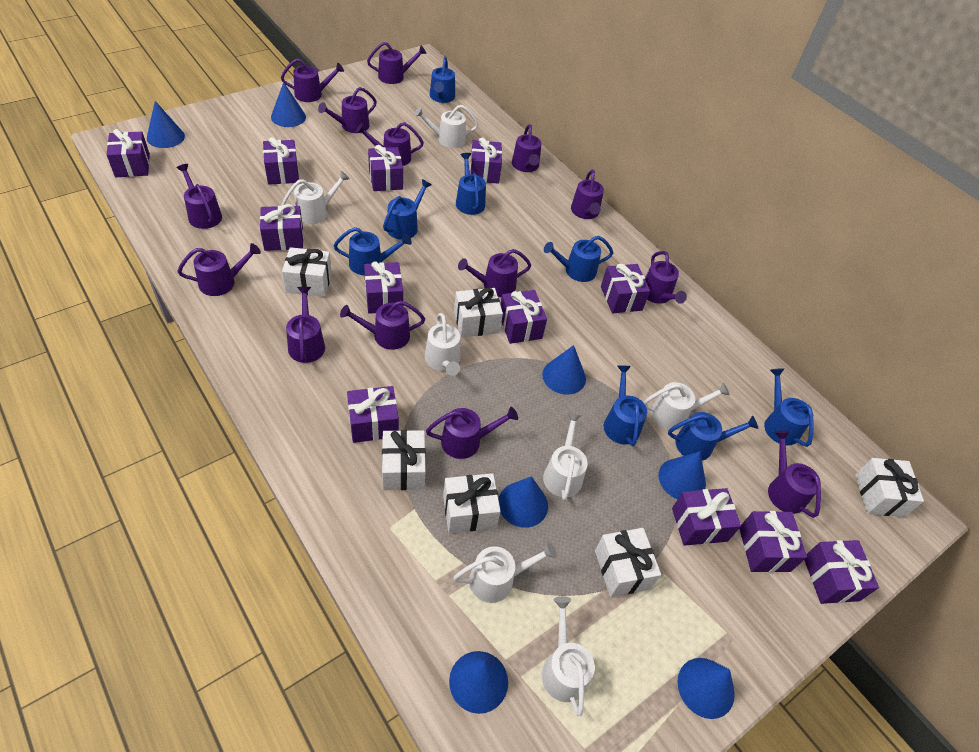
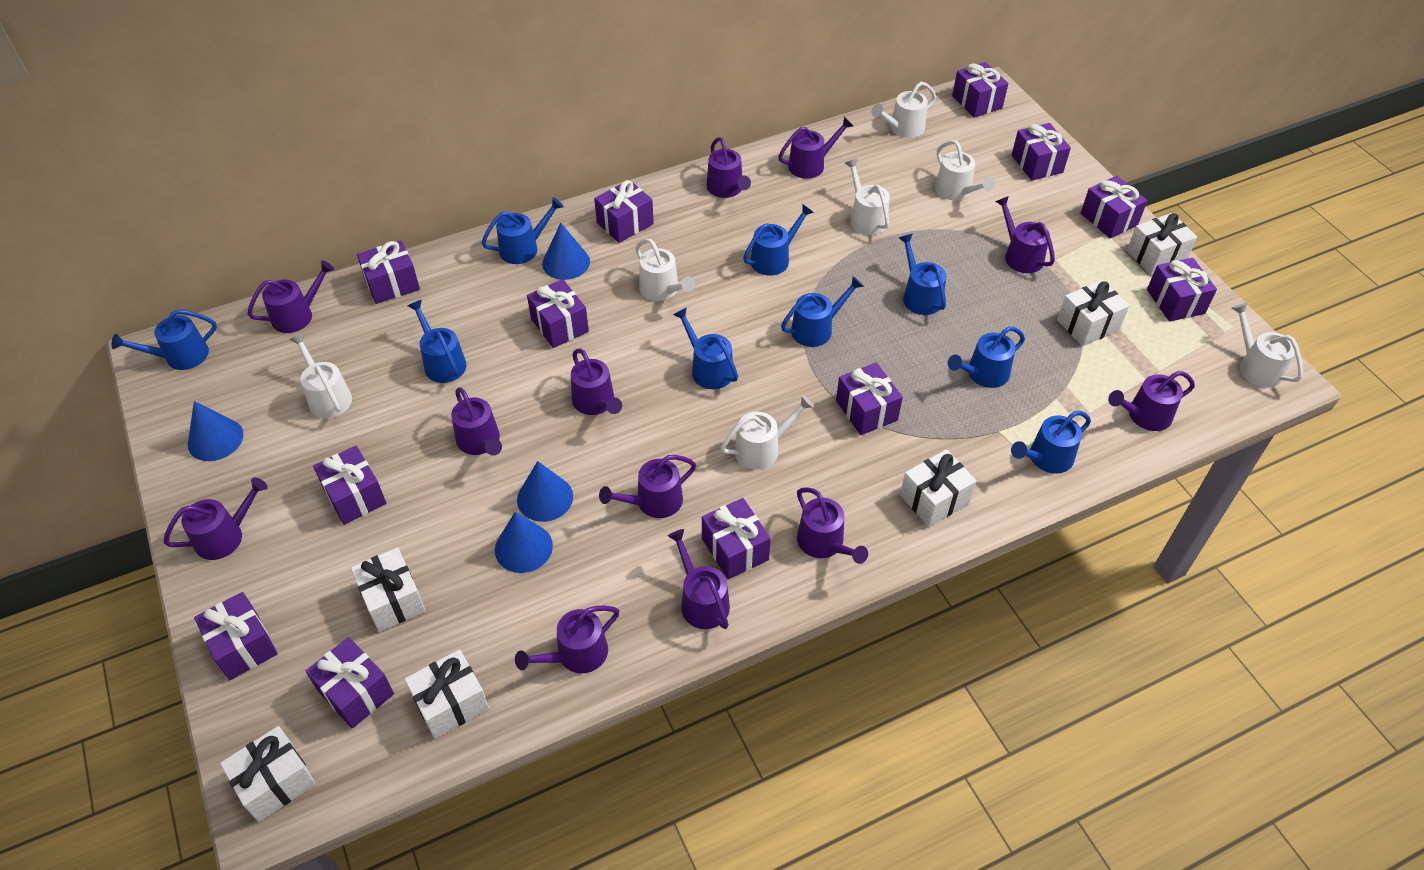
blue cone: [147,101,185,148] [271,82,306,127] [449,651,508,714] [498,476,548,528] [542,345,586,395] [659,451,706,499] [677,658,735,719] = 7 -> [188,401,243,461] [495,512,553,573] [517,461,573,522] [542,222,590,280] = 4
blue watering can: [334,227,412,276] [383,179,431,240] [430,57,455,103] [456,153,486,215] [544,236,613,282] [604,366,647,446] [668,412,759,461] [764,368,814,447] = 8 -> [112,310,217,370] [408,300,467,383] [482,197,564,264] [673,307,738,389] [743,204,814,276] [781,276,864,347] [899,233,946,315] [948,327,1025,388] [1011,411,1091,474] = 9
purple watering can: [176,164,222,229] [177,243,261,296] [281,59,344,102] [286,287,325,363] [318,87,377,133] [340,301,425,350] [356,122,424,166] [367,42,427,84] [426,407,518,459] [458,249,531,297] [512,124,541,172] [571,170,604,219] [645,251,687,304] [768,430,821,518] = 14 -> [164,477,268,560] [247,260,335,333] [451,387,502,456] [515,606,619,673] [571,349,622,415] [599,455,696,518] [668,529,730,629] [707,137,751,198] [778,117,853,179] [797,487,868,564] [995,196,1055,273] [1108,371,1195,431] = 12

